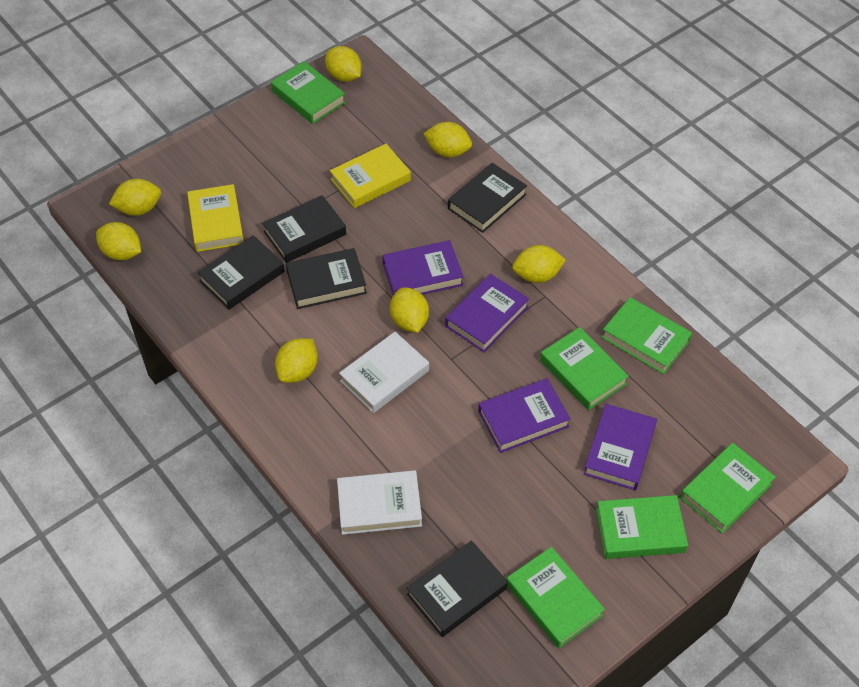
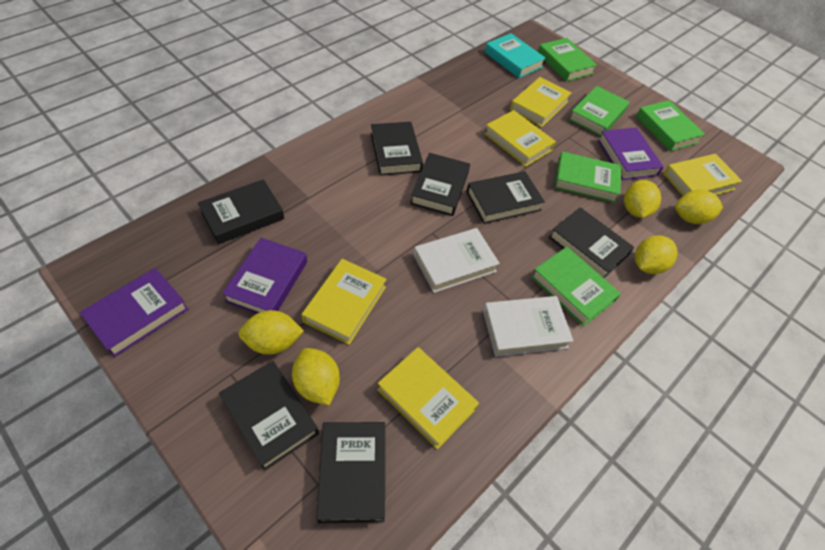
black book: [197,235,285,310] [262,195,346,263] [286,248,367,309] [407,540,508,637] [448,163,527,233] = 5 -> [198,179,284,244] [219,361,319,471] [316,422,385,523] [371,122,423,176] [410,153,470,216] [466,171,545,224] [549,207,634,278] = 7
green book: [271,61,346,124] [507,547,605,648] [540,327,629,410] [596,495,688,559] [601,297,692,374] [680,443,776,534] = 6 -> [531,247,621,327] [538,38,597,82] [554,151,622,203] [568,86,630,136] [636,100,705,151] = 5
purple book: [382,240,464,296] [445,274,529,352] [478,378,571,453] [584,404,657,490] = 4 -> [80,268,188,357] [222,238,307,314] [598,128,664,180] = 3
turquoise book: none = 0 -> [485,33,546,78] = 1
yellow book: [187,184,244,252] [330,144,411,208] = 2 -> [302,259,387,345] [377,347,479,449] [484,110,556,167] [510,77,572,127] [663,154,742,196] = 5
yellow lemon: [96,222,141,261] [109,179,161,216] [275,338,318,383] [325,46,362,82] [390,287,429,333] [423,122,472,158] [512,245,566,283] = 7 -> [239,310,304,355] [292,348,340,405] [624,180,661,218] [635,235,677,274] [675,190,723,224] = 5

